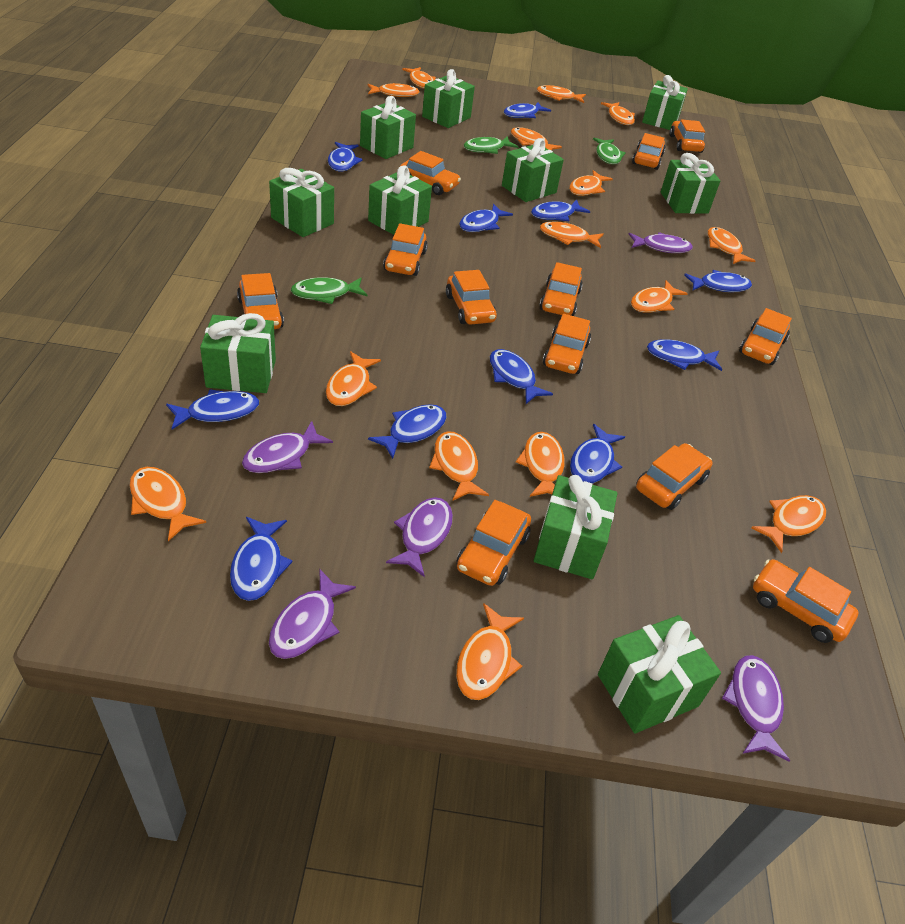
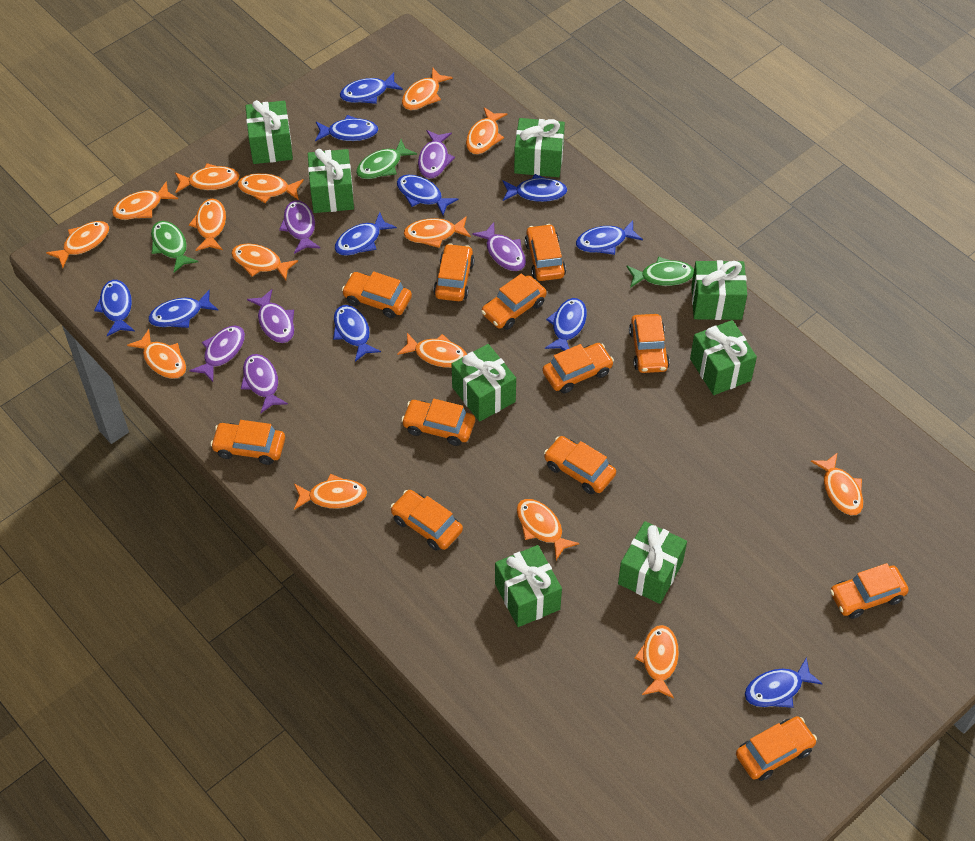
green gift: [200,313,276,393] [269,168,334,237] [360,96,416,159] [368,165,432,235] [422,69,475,128] [502,138,564,202] [534,475,618,579] [598,615,721,734] [642,75,688,130] [661,153,720,214] = 10 -> [245,100,293,164] [308,149,354,213] [452,344,516,422] [495,545,562,627] [514,118,565,177] [618,521,687,604] [690,320,757,395] [691,260,747,320] = 8
purple fish: [242,421,333,473] [269,569,356,659] [386,497,453,577] [629,232,693,253] [722,655,790,762] = 5 -> [189,325,245,382] [241,354,288,413] [247,289,294,343] [279,200,321,254] [418,130,455,179] [472,222,526,271] = 6

